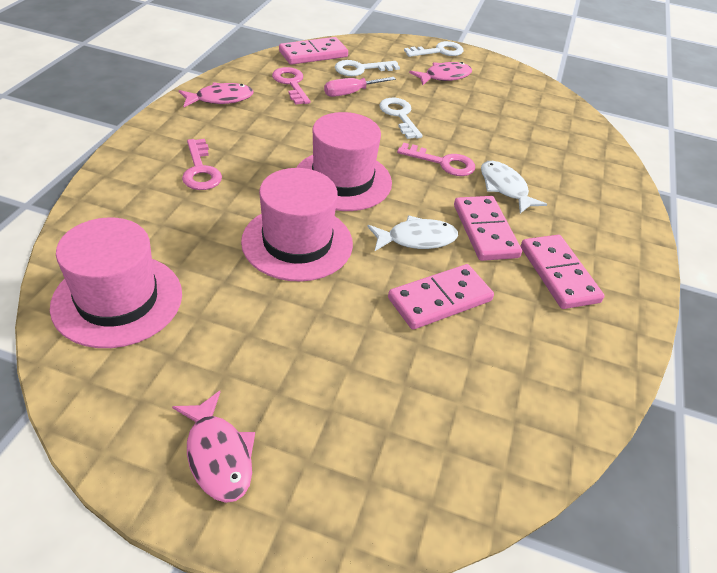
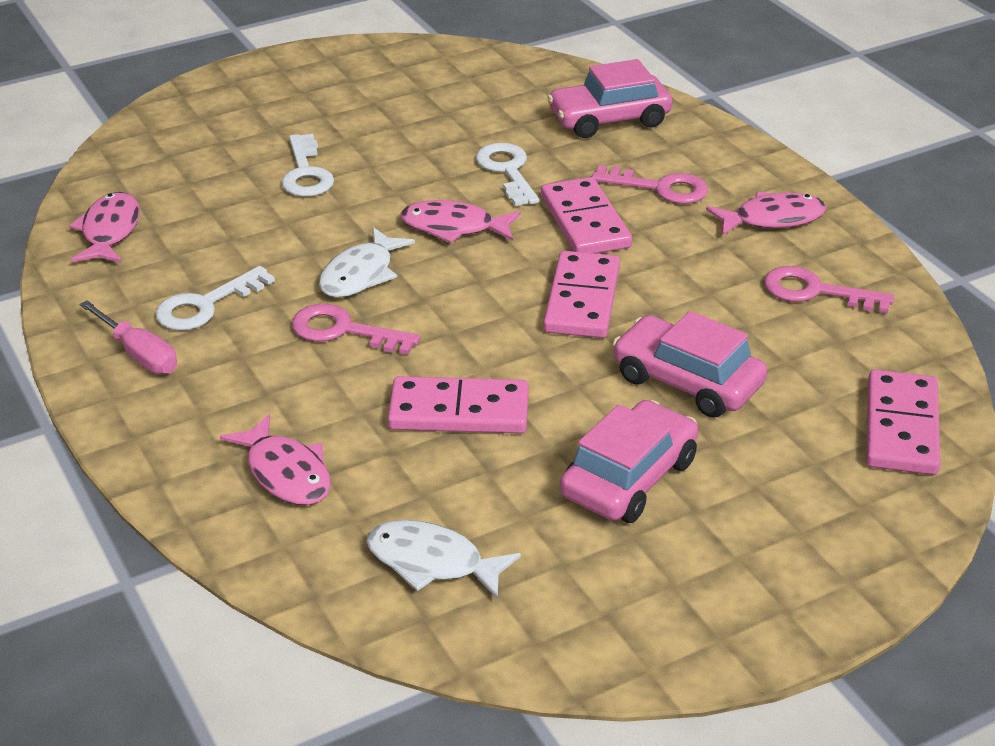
pink car: none = 0 -> [547,59,672,138] [560,400,698,523] [612,311,767,418] = 3
pink fish: [172,391,255,503] [179,82,253,107] [409,62,472,85] = 3 -> [69,192,140,263] [220,414,331,505] [401,200,521,243] [706,192,826,236] = 4
pink hat: [50,217,182,348] [241,168,353,282] [296,112,392,211] = 3 -> none = 0

